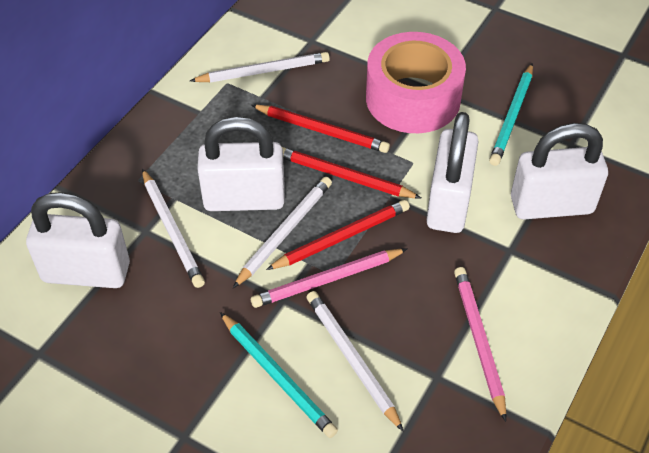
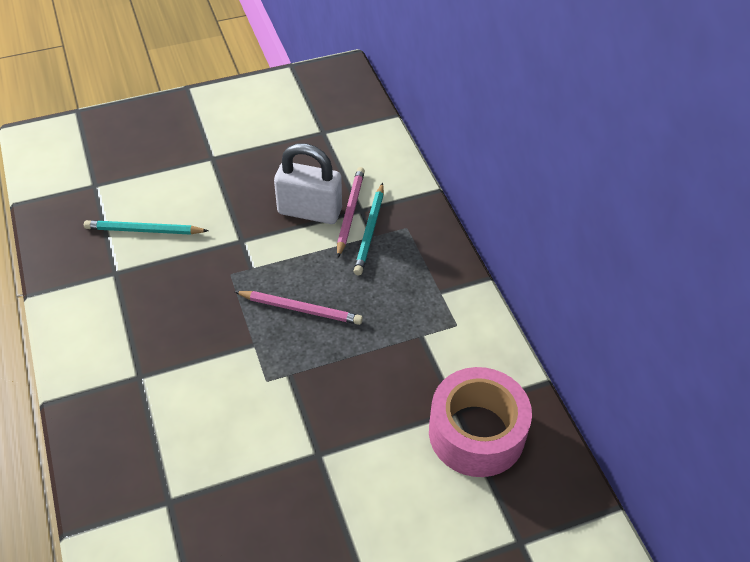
red pencil: [251,105,390,153] [266,200,410,270] [282,147,421,198] = 3 -> none = 0
white padlock: [26,192,130,288] [197,116,285,211] [426,112,479,233] [511,123,608,220] = 4 -> [274,143,342,224] = 1
white pencil: [142,169,205,288] [190,52,330,83] [233,177,332,288] [306,291,404,432] = 4 -> none = 0

